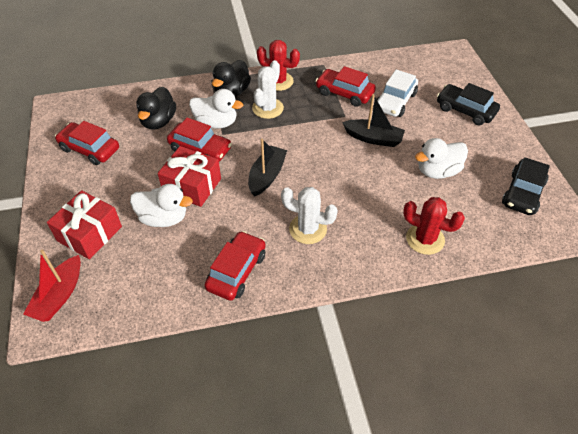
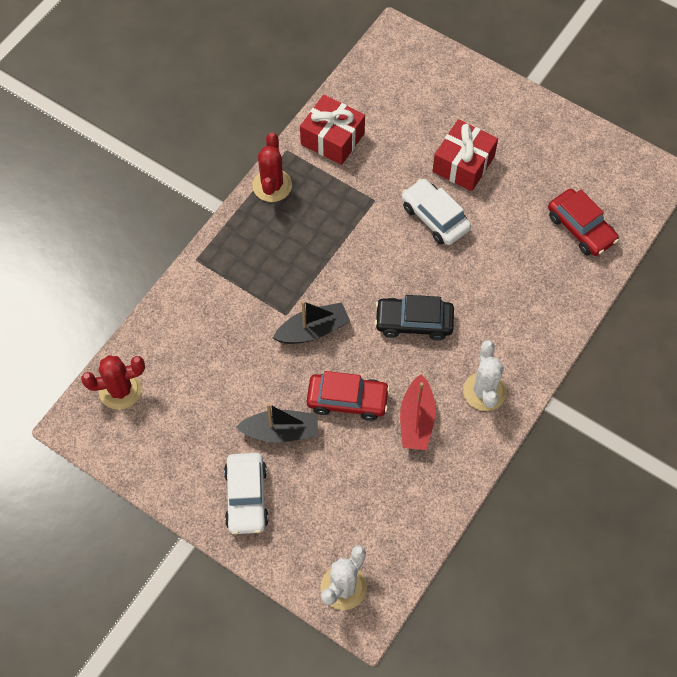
black car: [437,83,500,125] [502,157,550,215] = 2 -> [375,295,454,340] = 1
black duck: [136,87,176,129] [212,60,251,97] = 2 -> none = 0
red car: [55,121,119,165] [167,117,232,161] [204,231,266,301] [316,66,376,107] = 4 -> [307,371,390,421] [548,189,619,256] = 2
white car: [377,70,418,117] = 1 -> [224,453,269,535] [402,178,471,245] = 2
white duck: [130,184,193,227] [189,89,243,129] [415,138,468,179] = 3 -> none = 0

